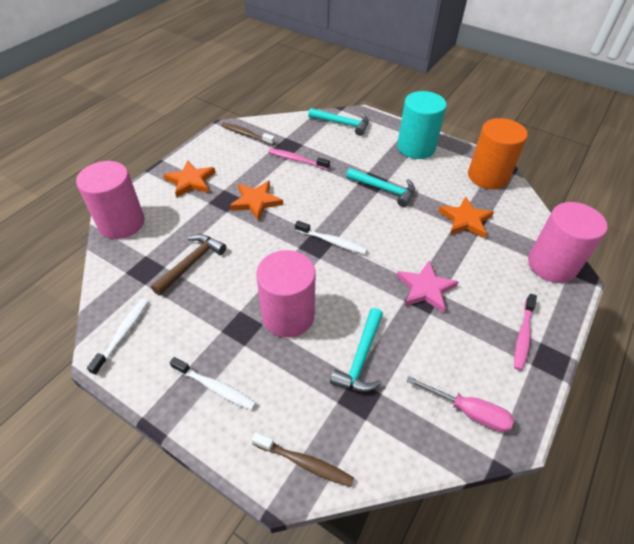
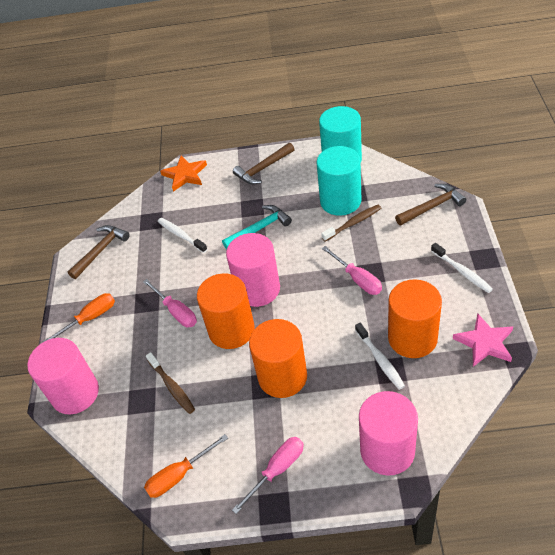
brown hammer: [151,234,226,295] = 1 -> [68,225,130,279] [233,143,295,184] [395,184,466,225] = 3
orange cylinder: [468,118,528,189] = 1 -> [197,273,255,349] [249,319,307,398] [388,279,442,358] = 3
orange screwdriver: none = 0 -> [43,293,115,342] [144,434,228,498] = 2
orange star: [164,161,215,198] [230,181,283,221] [438,196,494,239] = 3 -> [160,155,207,192] = 1
pink screwdriver: [406,376,514,432] = 1 -> [143,279,197,327] [232,437,304,514] [322,246,382,295] = 3
pink toothbrush: [268,148,330,170] [514,294,537,371] = 2 -> none = 0
turquoise cylinder: [397,91,447,159] = 1 -> [316,146,361,216] [319,106,362,162] = 2
turquoise hammer: [308,108,369,136] [330,308,383,392] [346,168,415,207] = 3 -> [222,205,292,249] = 1

